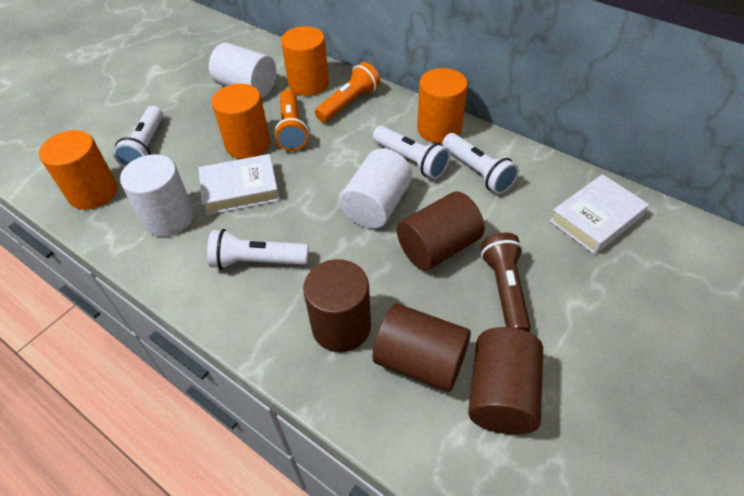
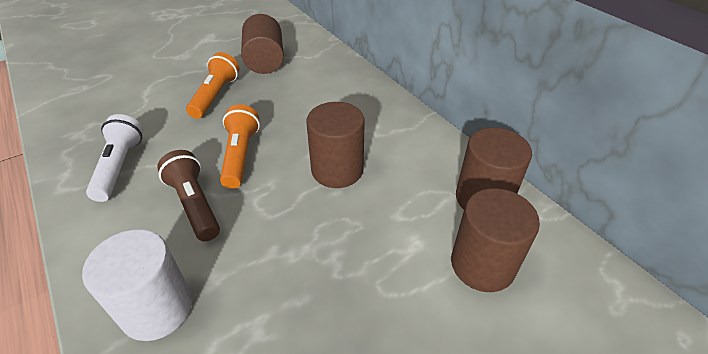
orange cylinder: [39,130,117,210] [212,84,270,159] [281,26,329,96] [417,68,468,143] = 4 -> none = 0
white book: [199,154,280,215] [550,174,649,254] = 2 -> none = 0
white cylinder: [120,154,194,237] [209,42,276,98] [339,148,412,229] = 3 -> [82,229,192,341] = 1
white flashlight: [113,106,163,168] [207,229,309,270] [373,126,450,179] [442,133,519,194] = 4 -> [86,114,143,202] = 1

